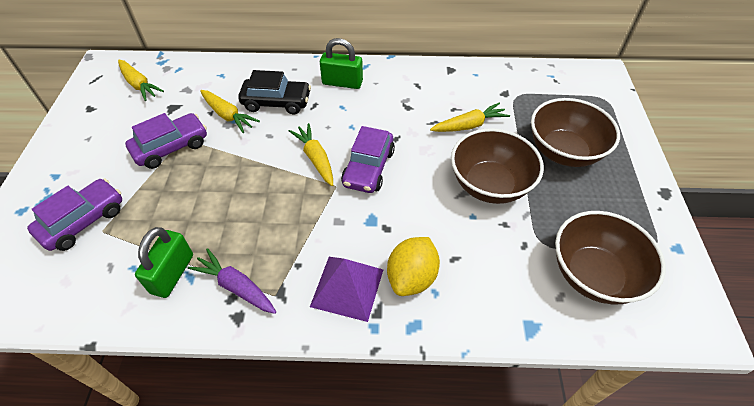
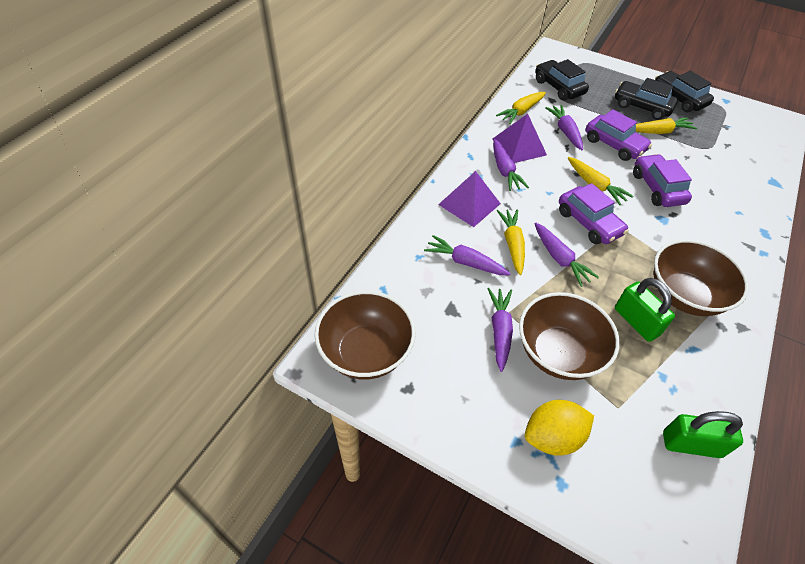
black car: [238,70,311,115] = 1 -> [535,59,589,101] [615,78,678,120] [655,71,714,112] = 3
purple carrot: [188,248,276,314] = 1 -> [424,235,510,275] [487,288,513,372] [493,139,529,191] [535,223,599,287] [545,105,583,150] = 5
purple pyramid: [310,257,383,322] = 1 -> [438,171,501,227] [493,114,547,163] = 2

